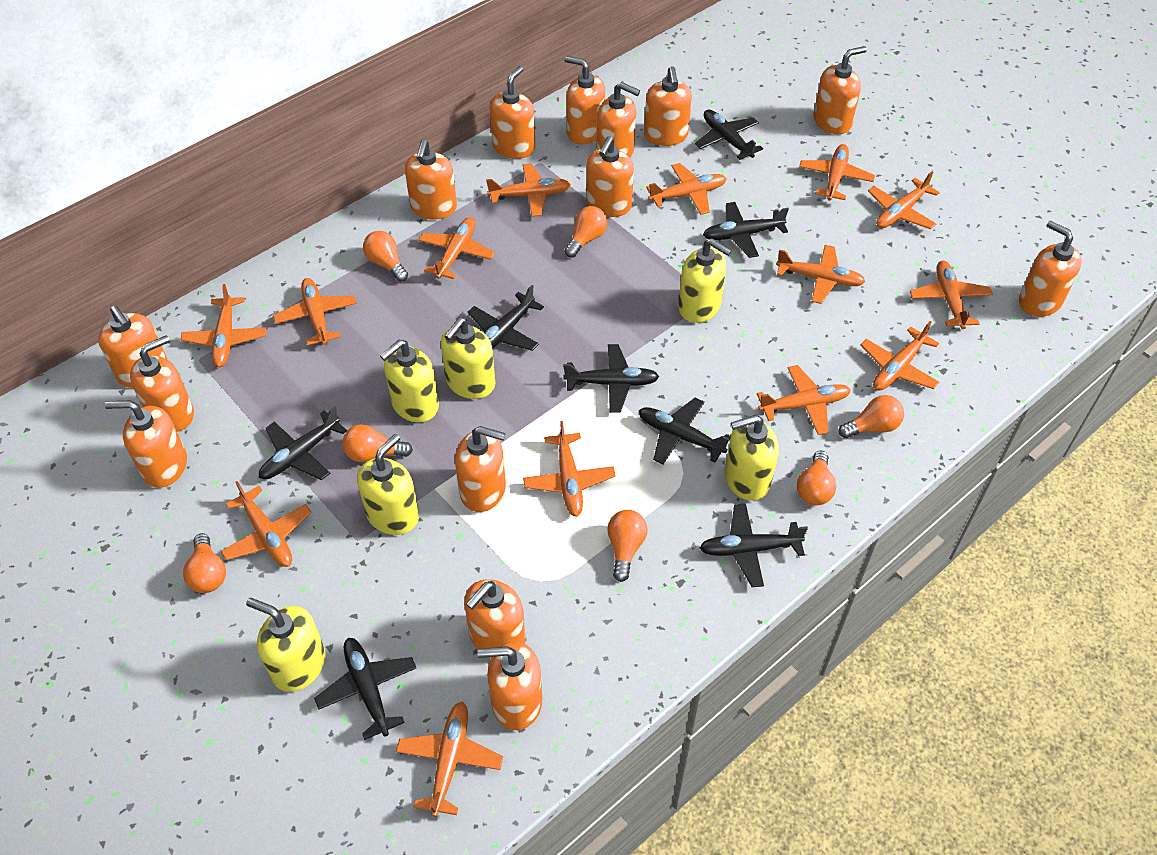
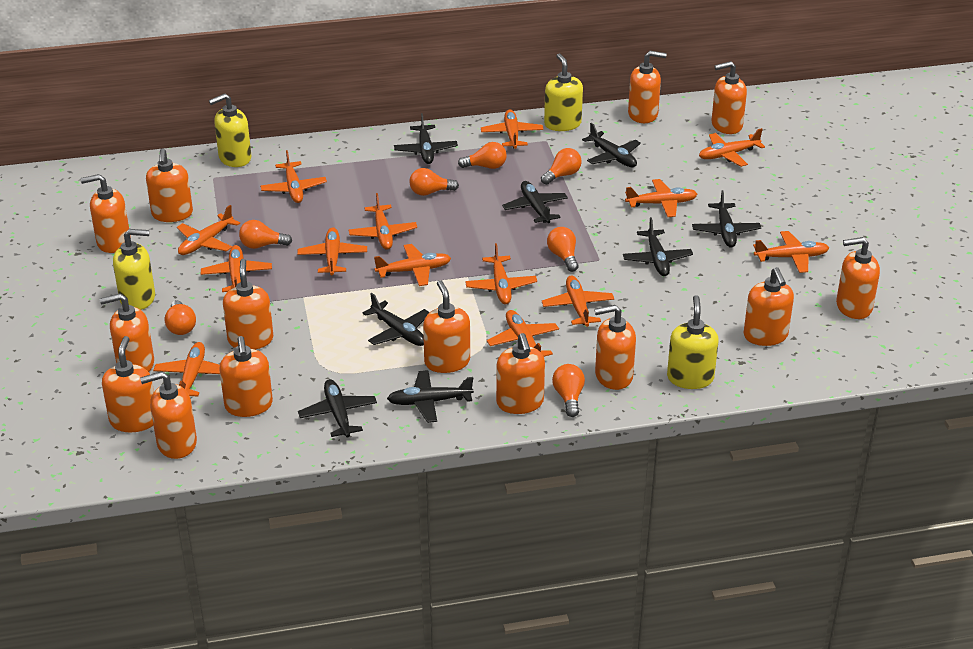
yellow soap dispenser: [246,598,326,692] [357,434,419,535] [380,340,439,422] [441,318,496,399] [678,238,732,323] [725,415,779,501] = 6 -> [113,229,155,310] [209,93,251,167] [544,53,583,131] [667,295,719,389] = 4

